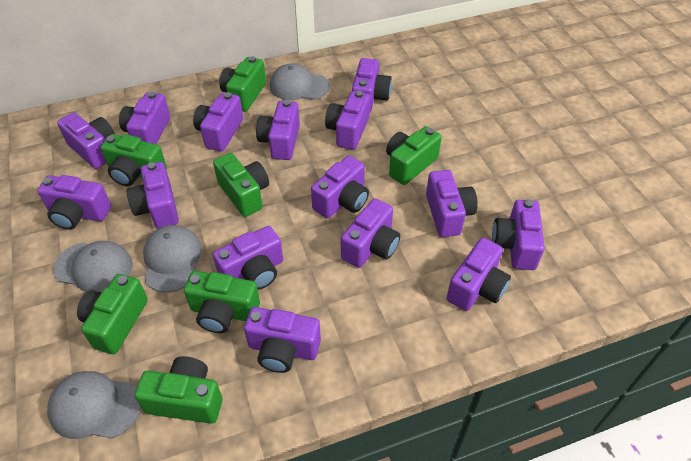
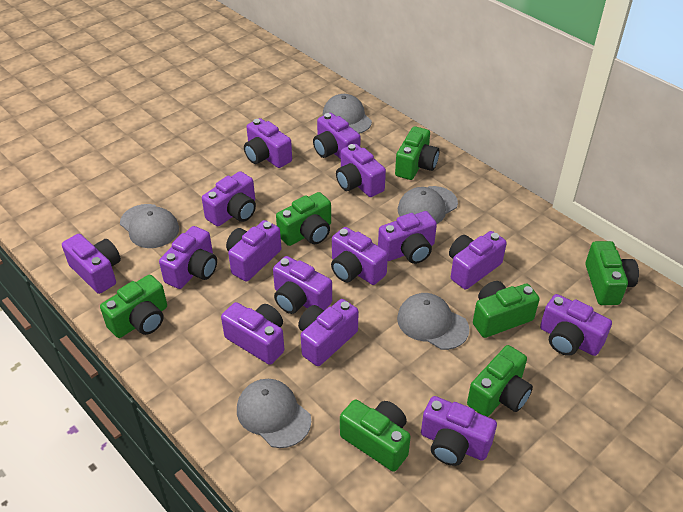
grey cap: [47,371,141,439] [53,241,133,292] [143,225,202,293] [270,64,330,100] = 4 -> [120,204,179,248] [237,379,311,448] [323,94,372,134] [397,293,469,350] [398,186,458,224] = 5

